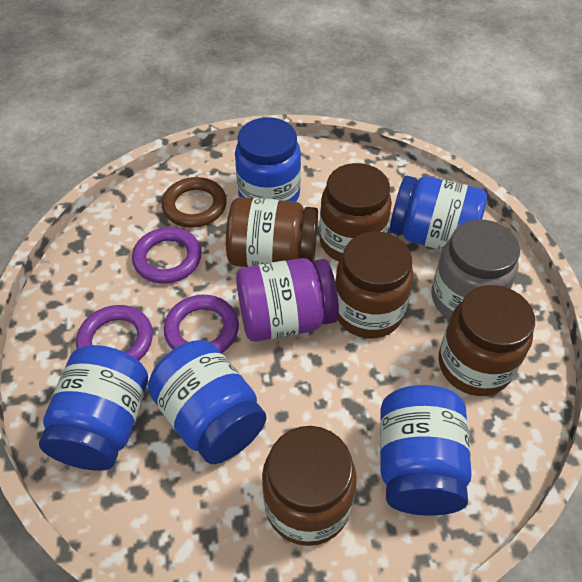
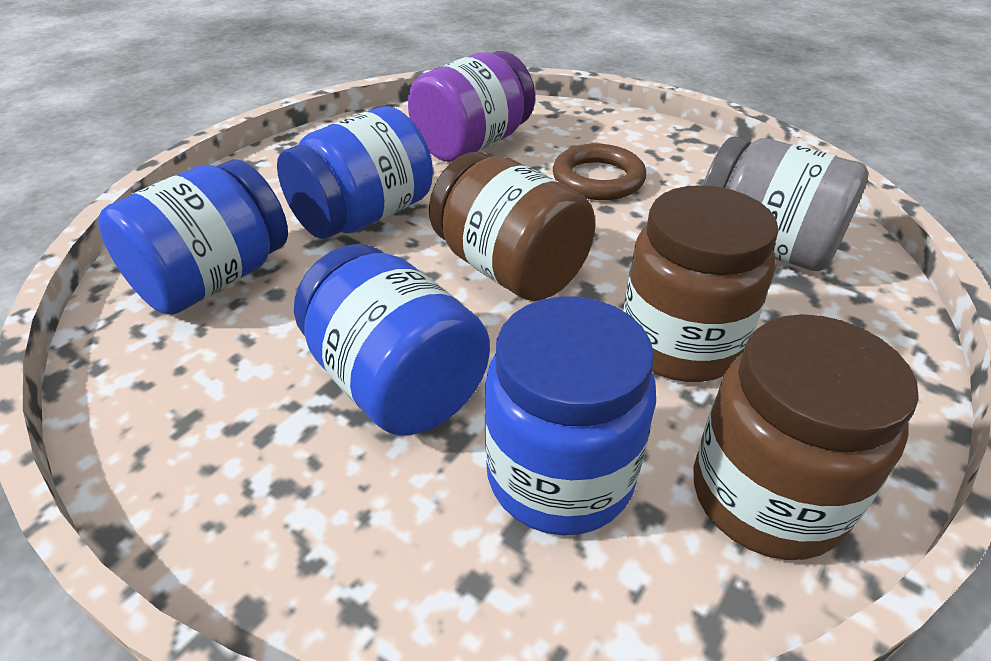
blue jar: [39,345,148,471] [148,340,266,464] [235,117,301,202] [380,385,471,516] [390,176,487,251] = 5 -> [98,159,288,315] [277,106,433,239] [294,244,490,436] [484,296,656,535] = 4
brown jar: [226,197,318,267] [262,426,357,546] [319,163,392,262] [335,231,414,338] [438,285,535,396] = 5 -> [429,152,595,301] [623,185,779,382] [694,314,919,560] = 3
purple ring: [76,305,153,361] [132,227,202,284] [164,295,239,353] = 3 -> none = 0

